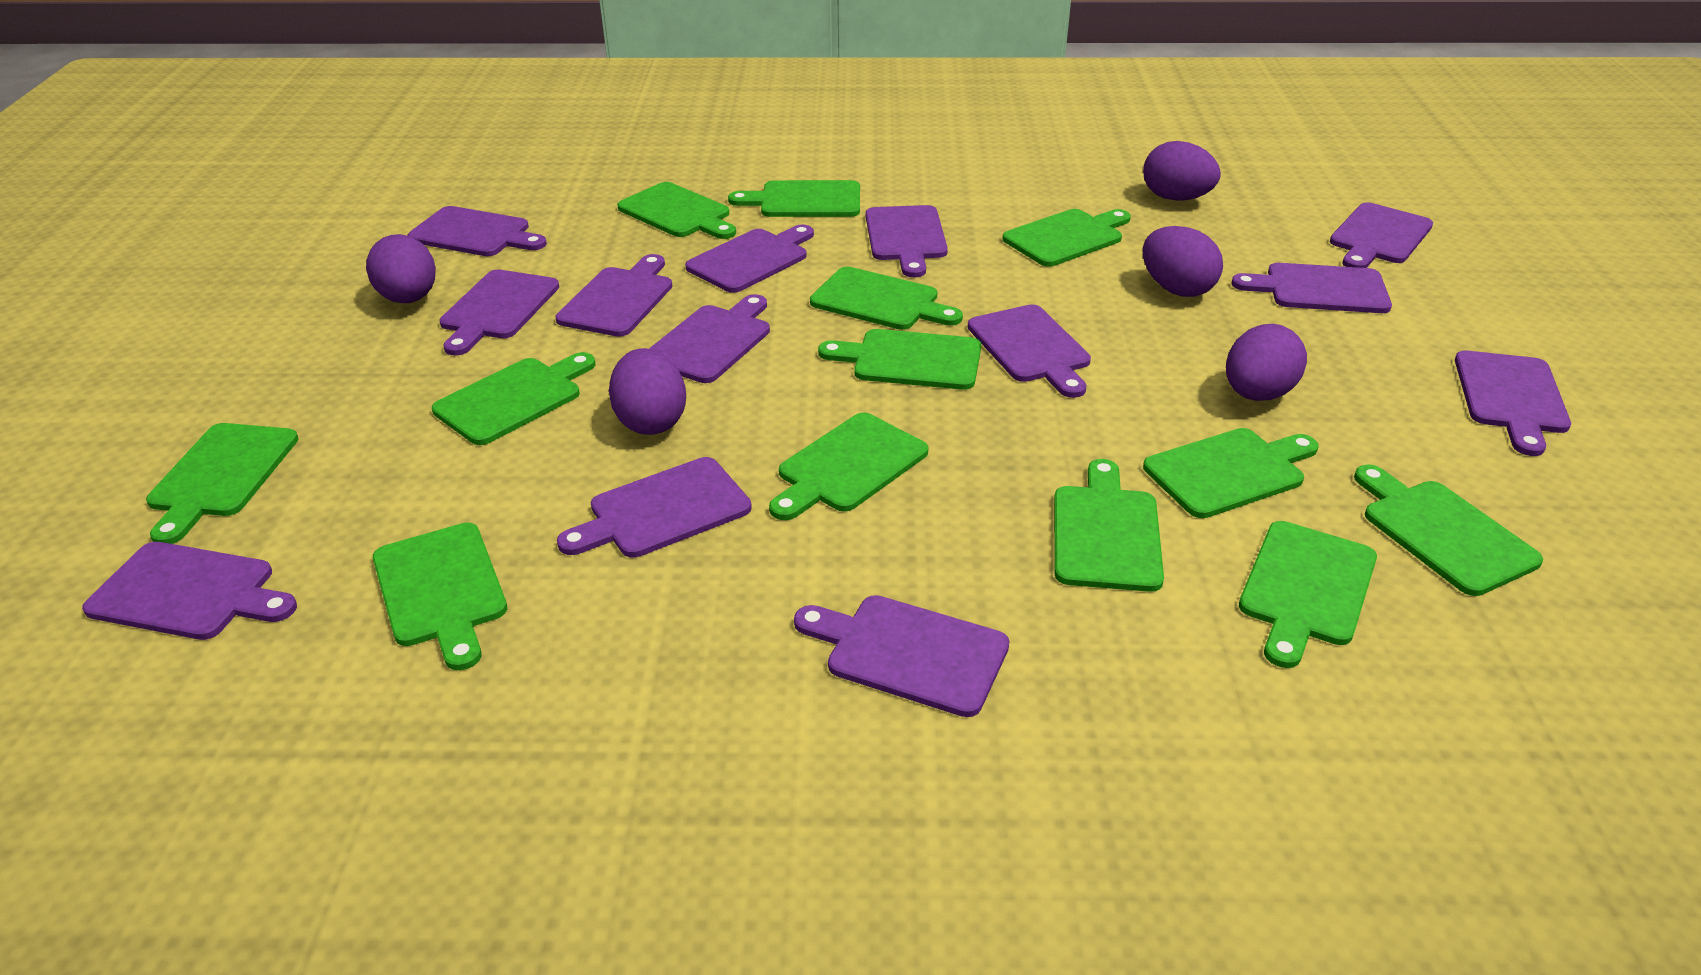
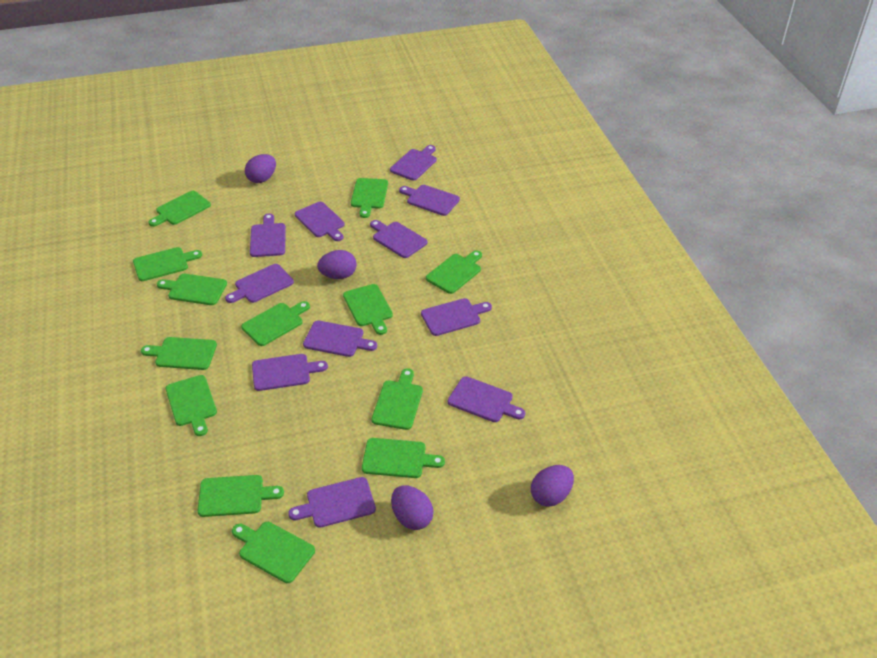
purple cutting board: [82,542,297,640] [407,206,547,256] [439,270,559,355] [555,254,672,337] [557,457,752,558] [649,294,770,383] [685,224,814,293] [794,595,1009,717] [866,205,948,277] [968,304,1091,398] [1231,263,1392,313] [1330,202,1433,268] [1455,351,1571,456] = 13 -> [225,264,294,303] [250,213,286,257] [252,354,328,391] [288,477,376,528] [295,202,344,241] [303,320,377,357] [370,220,427,258] [390,145,437,181] [399,185,460,216] [421,298,492,336] [448,376,525,422] = 11
purple egg: [366,234,436,303] [609,348,686,435] [1143,141,1221,201] [1143,226,1223,297] [1226,324,1307,401] = 5 -> [245,154,276,183] [317,250,356,279] [391,485,434,530] [531,465,574,507] = 4

